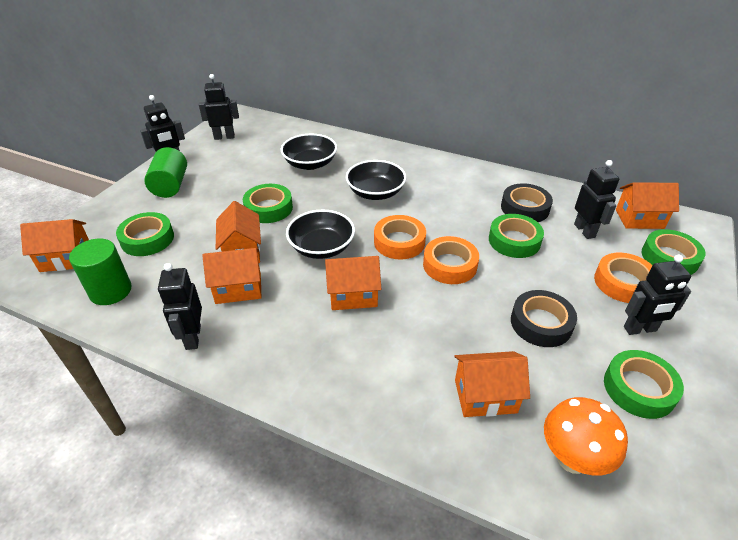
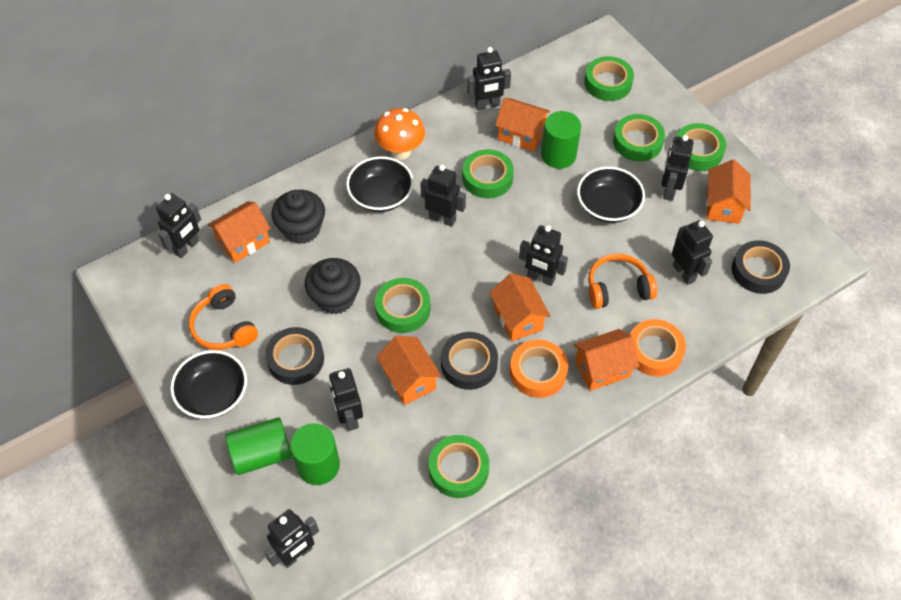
black cupcake: none = 0 -> [271,190,325,244] [305,258,361,314] = 2
black robot: [140,95,185,152] [158,263,202,350] [199,74,239,140] [574,160,620,239] [624,255,691,335] = 5 -> [156,194,201,258] [265,509,319,568] [329,368,363,431] [420,165,466,227] [467,47,511,110] [519,225,568,286] [661,135,694,201] [672,220,713,285] = 8
black tape: [501,183,553,222] [511,290,577,347] = 2 -> [265,327,324,385] [441,332,498,390] [732,240,790,294] = 3
green cylinder: [69,238,132,305] [144,147,187,198] = 2 -> [225,417,292,475] [290,423,340,485] [541,111,581,169] = 3
green tape: [116,212,174,256] [243,184,293,223] [489,214,544,258] [604,350,684,419] [642,229,706,275] = 5 -> [375,278,431,333] [429,435,489,498] [462,149,514,198] [584,56,634,101] [613,114,665,161] [676,123,726,171] = 6
orange headphones: none = 0 -> [189,284,258,350] [588,253,657,309] = 2
orange tape: [374,215,426,260] [423,236,479,284] [594,253,652,303] = 3 -> [510,340,568,398] [630,319,686,377] = 2

